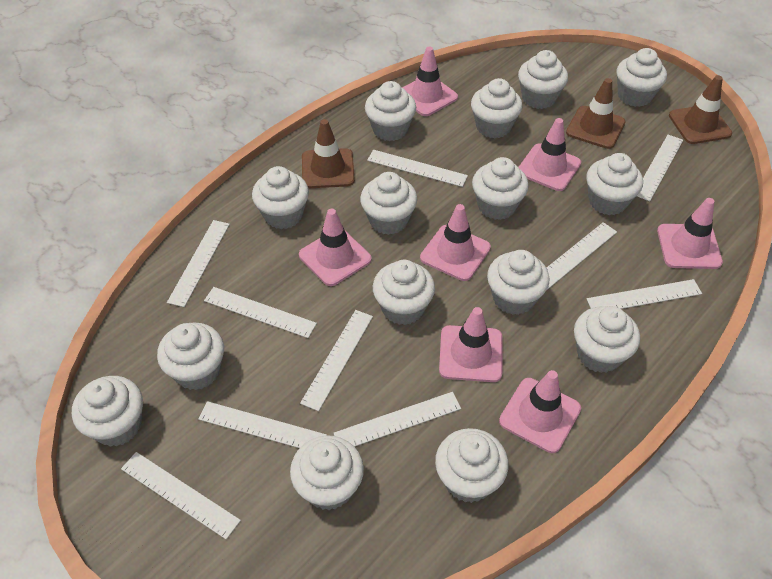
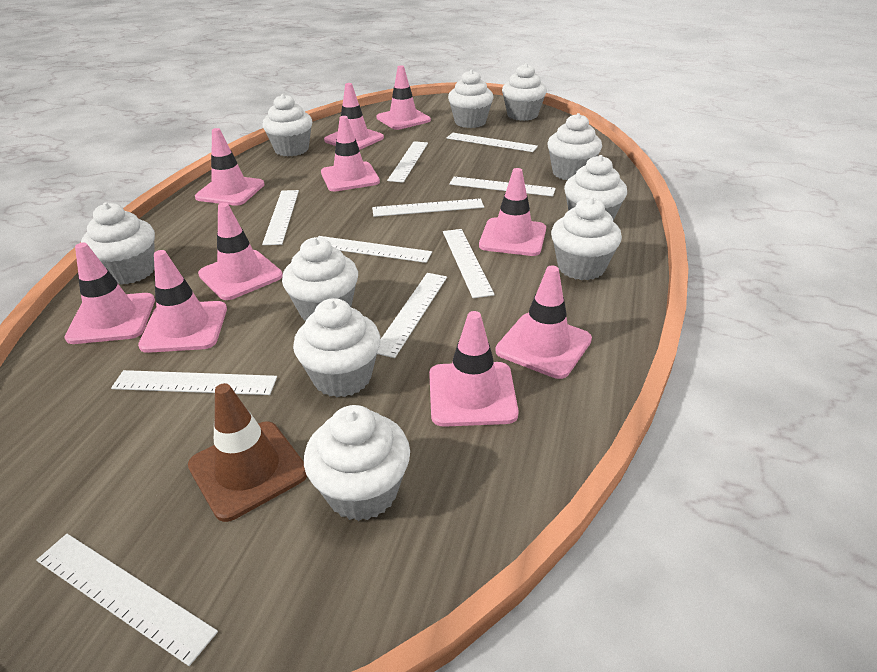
brown traffic cone: [302,119,355,188] [566,78,626,149] [669,75,732,144] = 3 -> [188,383,307,522] = 1
pink traffic cone: [299,209,372,286] [402,47,458,116] [420,204,491,281] [439,307,503,382] [499,370,581,453] [519,118,581,191] [657,198,723,269] = 7 -> [64,243,155,344] [138,250,227,353] [195,128,265,206] [198,203,283,300] [321,116,380,192] [324,83,384,150] [376,65,431,130] [429,311,519,427] [479,168,546,256] [495,266,592,379] = 10
white cupcake: [72,376,143,447] [157,322,224,390] [252,166,309,229] [290,436,364,510] [360,172,417,235] [365,81,416,141] [373,260,435,325] [435,428,508,503] [471,78,523,138] [472,157,529,220] [487,250,549,315] [518,50,568,109] [574,306,640,373] [586,153,643,215] [617,48,667,107] = 15 -> [81,203,155,285] [262,94,312,156] [282,237,358,321] [293,298,380,397] [304,405,410,521] [448,69,494,128] [502,63,547,121] [547,113,602,180] [551,197,622,280] [564,155,627,220] = 10

